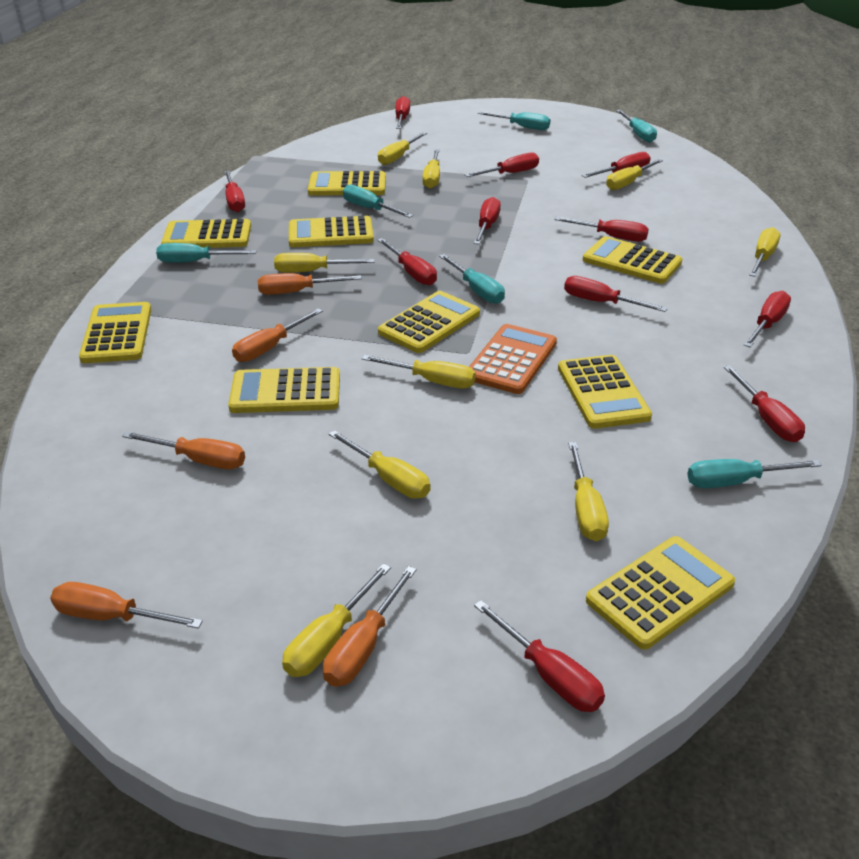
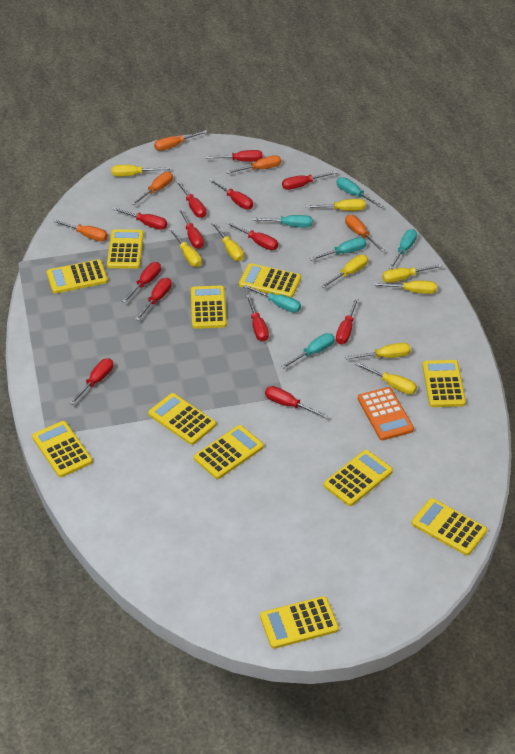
red screwdriver: [224,171,245,212] [378,238,437,285] [395,96,410,129] [465,152,539,177] [474,197,501,245] [474,600,605,712] [555,217,649,242] [564,276,668,312] [582,152,651,178] [724,365,805,442] [744,291,791,347] = 11 -> [69,358,113,405] [112,207,167,230] [122,262,161,303] [135,278,172,321] [176,181,206,218] [179,209,204,249] [205,150,262,162] [209,179,253,209] [226,222,278,250] [246,295,269,342] [265,386,328,418] [282,171,337,190] [336,298,359,344] = 13
yellow calculator: [79,302,151,363] [161,219,251,248] [228,367,340,413] [289,216,374,247] [308,171,386,195] [378,291,480,353] [558,355,652,429] [583,236,682,284] [586,536,735,649] = 9 -> [32,421,93,477] [47,259,108,294] [107,229,144,269] [148,393,216,445] [191,286,227,329] [194,425,264,479] [239,263,301,298] [260,596,339,649] [323,450,393,506] [412,498,487,556] [422,360,466,407] = 11

